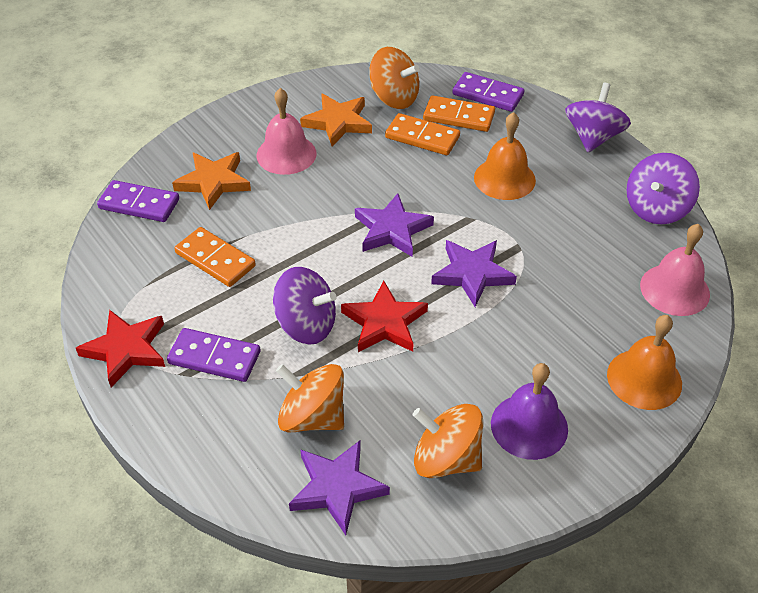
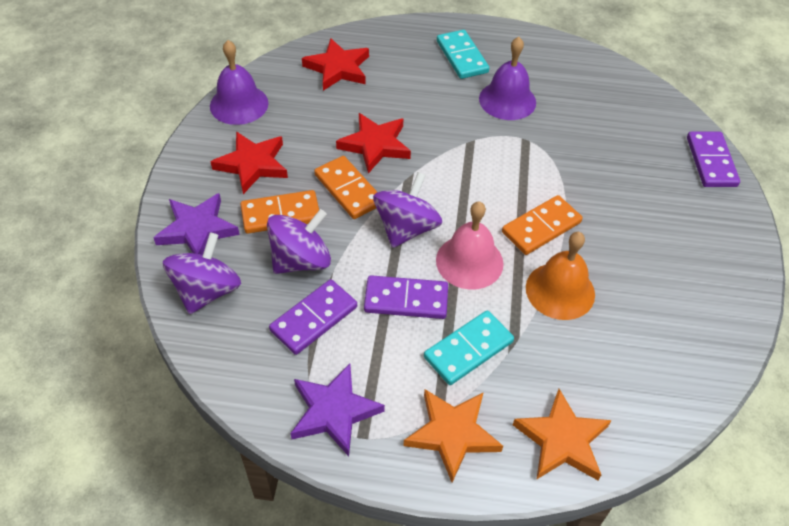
orange bell: [474,112,536,200] [607,315,682,410] = 2 -> [526,232,595,320] = 1
orange spinning top: [276,364,344,433] [369,47,420,109] [413,404,483,478] = 3 -> none = 0
pink bell: [256,88,316,175] [640,224,710,316] = 2 -> [436,201,504,290] = 1
purple bell: [491,363,568,460] = 1 -> [210,40,268,125] [479,37,536,120] = 2
purple star: [289,441,390,535] [355,193,434,257] [431,240,517,307] = 3 -> [153,193,240,255] [291,364,385,456] = 2
red star: [76,310,165,387] [341,281,428,352] = 2 -> [210,132,288,194] [302,38,369,91] [336,113,411,173] = 3
turquoise domino: none = 0 -> [424,310,514,385] [437,30,489,79] = 2

